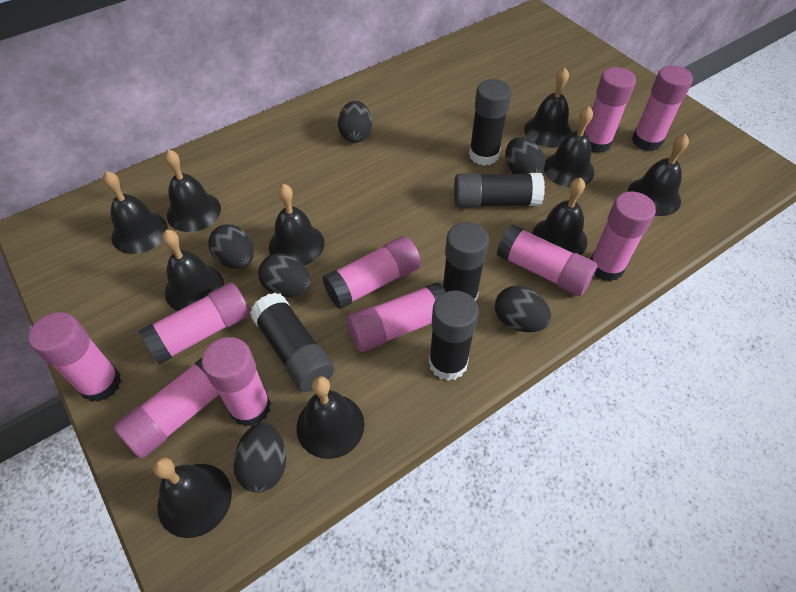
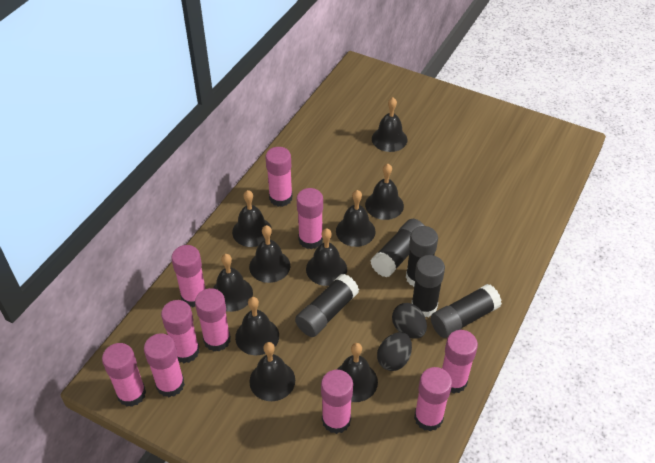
black egg: [208,224,254,269] [233,423,286,492] [258,254,311,297] [338,101,372,143] [495,286,551,332] [505,137,545,174] = 6 -> [377,332,412,371] [392,303,427,339] = 2

